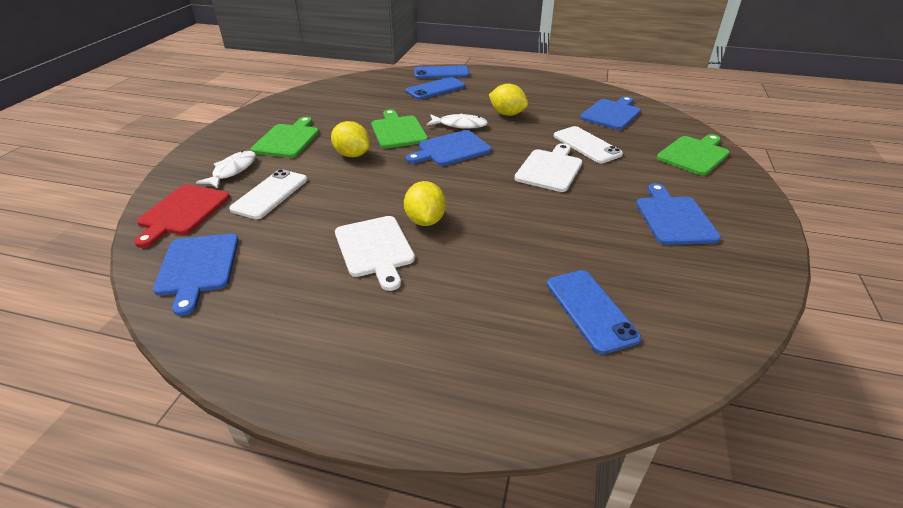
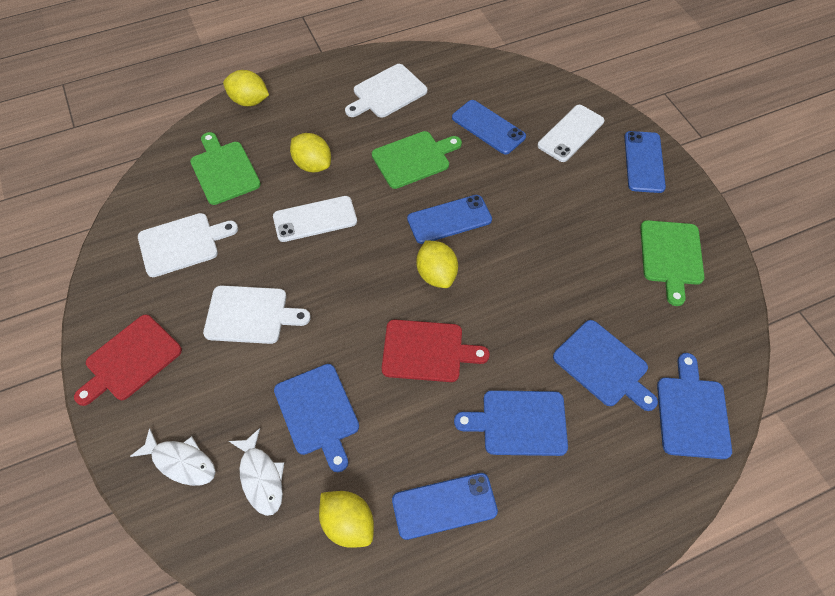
blue phone: [406,77,465,100] [414,65,469,79] [547,270,641,354] = 3 -> [392,473,498,540] [407,195,492,244] [452,100,526,155] [624,131,666,193] = 4
red cutting board: [134,185,230,248] = 1 -> [74,314,182,406] [382,320,490,382] = 2
white cutting board: [335,216,415,291] [514,143,582,192] = 2 -> [138,213,238,277] [203,285,311,344] [345,64,427,118] = 3
yellow lemon: [331,121,370,157] [404,181,446,226] [489,84,528,116] = 3 -> [223,70,269,106] [290,133,331,172] [319,491,374,548] [416,240,458,288] = 4

